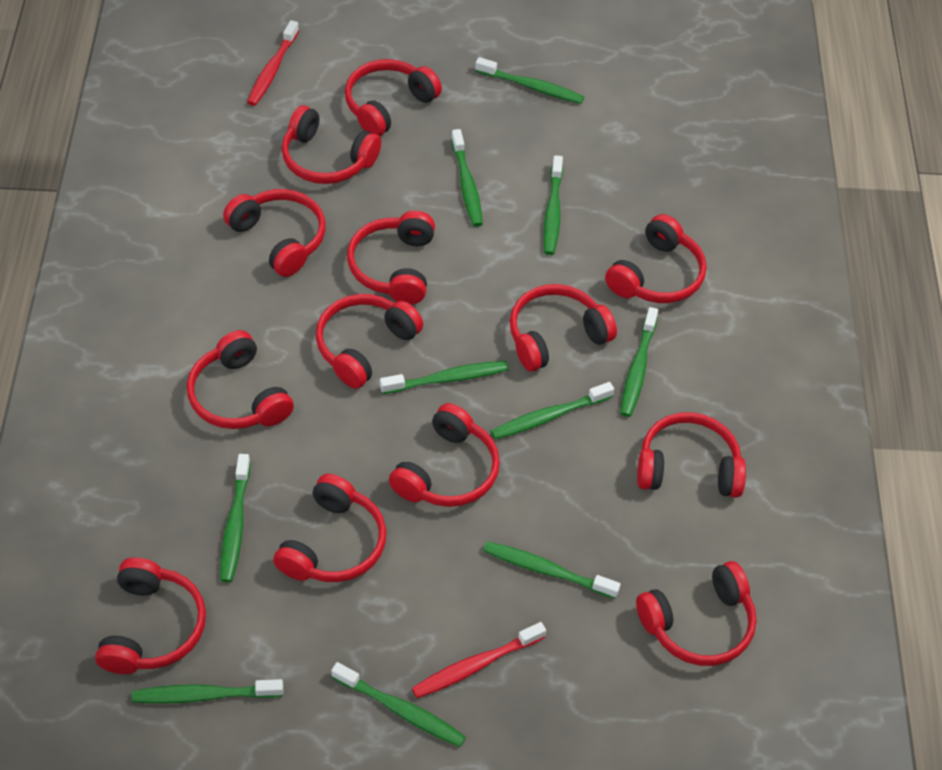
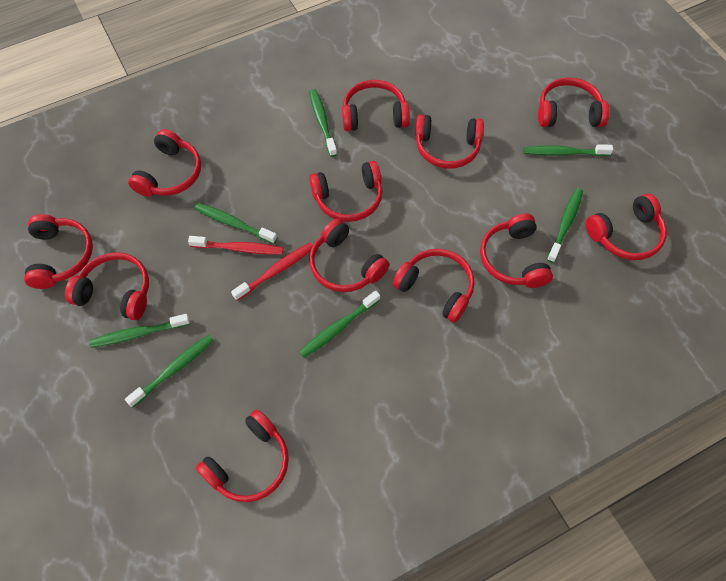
green toothbrush: [132,679,283,704] [220,454,250,583] [331,662,466,747] [380,361,509,394] [451,129,483,227] [475,57,584,104] [483,541,620,599] [491,382,614,439] [543,155,563,255] [620,307,658,417] = 10 -> [89,314,190,348] [125,335,214,408] [194,203,277,244] [299,290,380,358] [309,89,337,157] [523,144,613,156] [547,188,583,263] = 7
red headphones: [95,557,206,674] [187,330,294,429] [223,189,326,277] [273,474,386,582] [282,105,381,184] [316,294,423,389] [345,59,442,137] [347,211,435,305] [389,403,500,507] [510,284,617,371] [605,214,707,303] [636,561,757,666] [637,412,746,498] = 13 -> [24,214,93,289] [65,252,149,320] [128,129,201,197] [196,410,289,502] [309,161,383,222] [309,218,390,292] [342,80,410,131] [393,249,475,323] [415,114,484,169] [480,213,553,288] [538,77,610,127] [586,194,667,260] = 12

